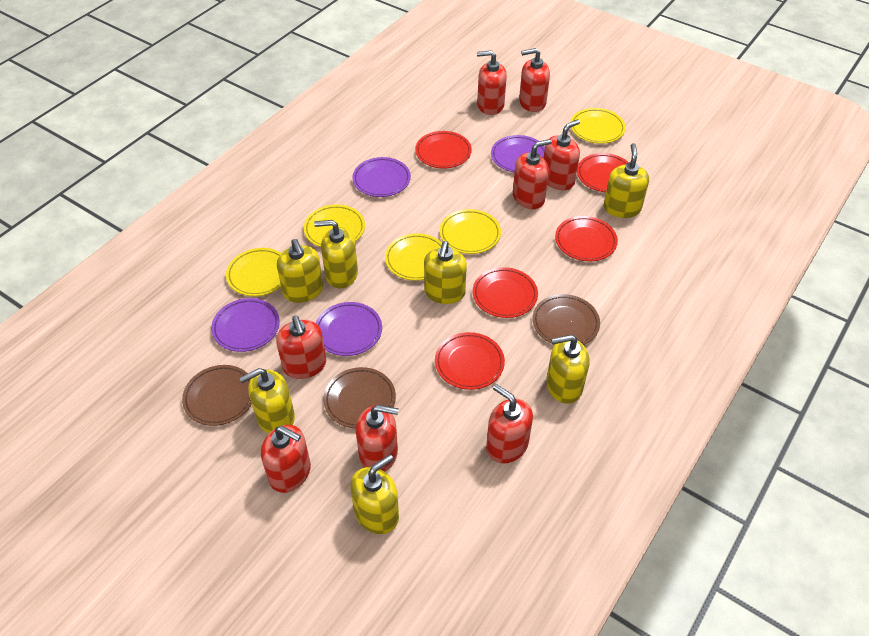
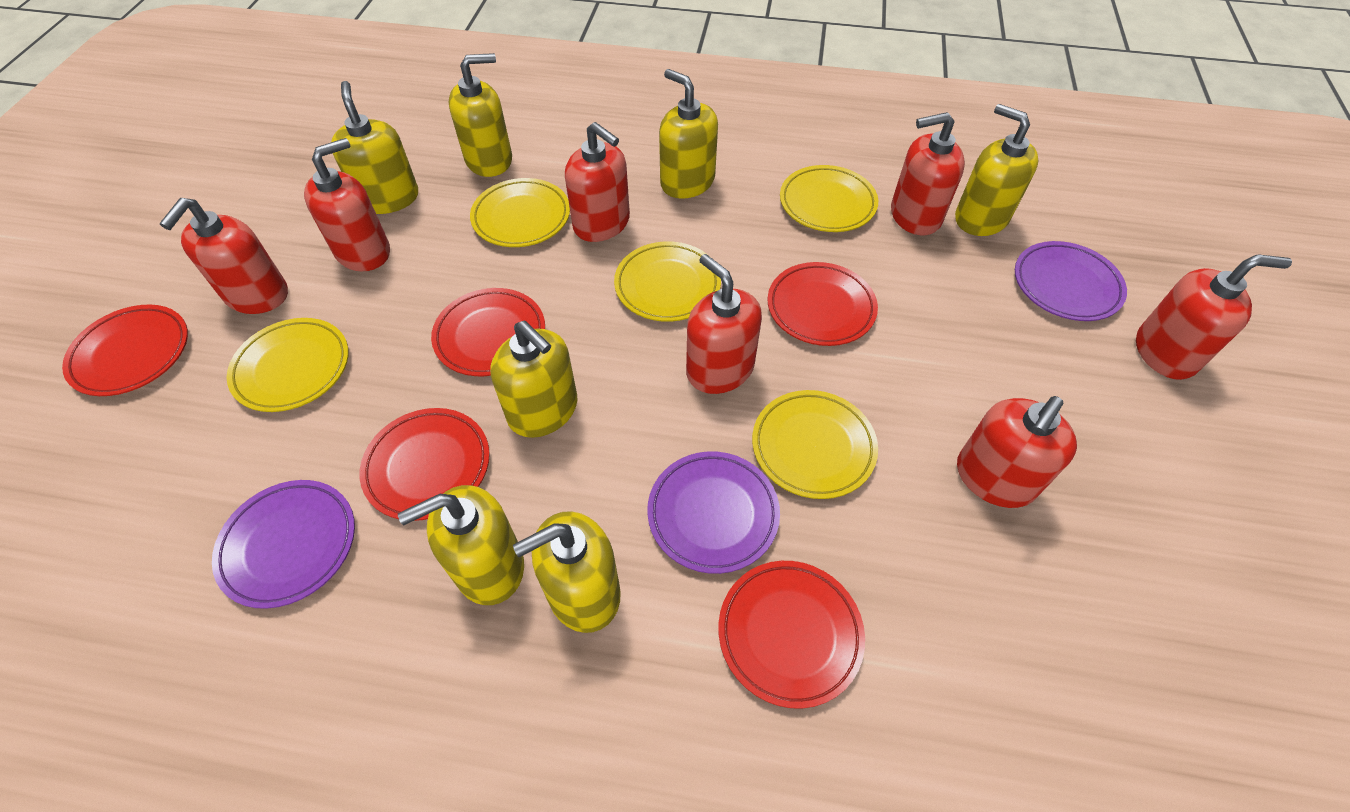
brown plate: [182,365,252,426] [324,367,396,428] [533,294,600,345] = 3 -> none = 0
purple plate: [211,298,280,352] [316,302,382,356] [352,157,411,197] [491,135,545,173] = 4 -> [212,480,355,609] [647,451,780,574] [1015,241,1127,321] = 3
red soap dispenser: [261,425,311,493] [276,315,326,379] [356,405,399,472] [477,50,507,115] [486,384,533,463] [513,139,552,209] [519,48,550,112] [544,119,580,190] = 8 -> [160,198,288,314] [304,138,390,272] [565,122,630,242] [686,254,762,394] [891,112,965,235] [957,396,1077,508] [1136,254,1292,380] = 7

